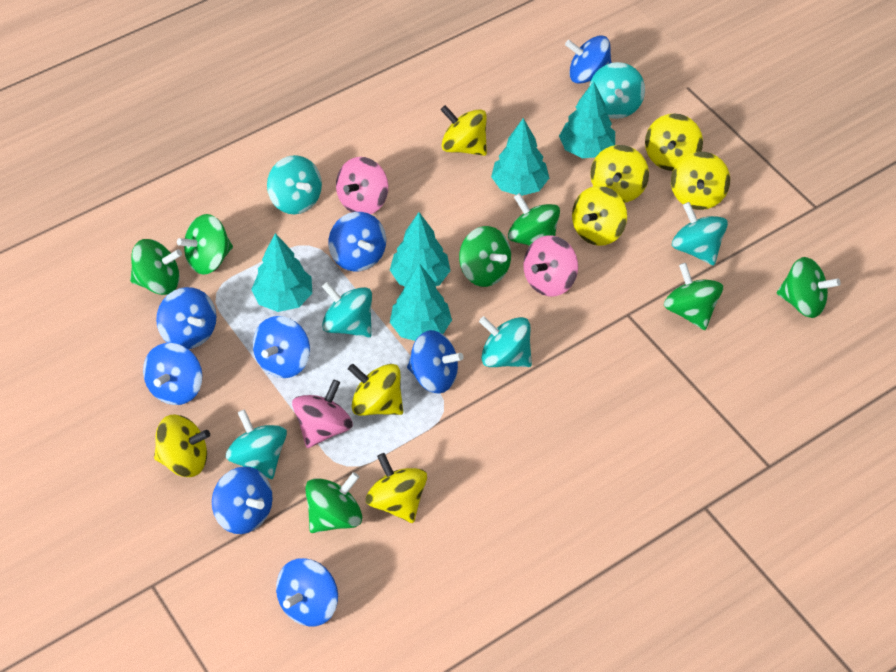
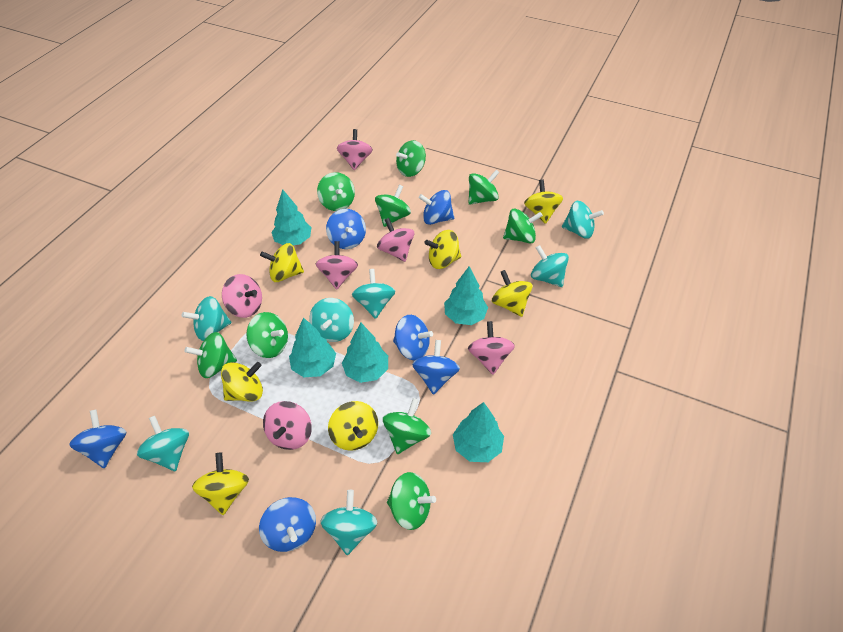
blue spinning top: [143,343,202,405] [156,287,217,349] [212,466,273,534] [253,316,310,378] [276,558,338,626] [328,212,386,271] [407,330,464,394] [565,35,612,84] = 8 -> [69,410,127,468] [259,497,316,552] [326,209,366,249] [393,315,433,361] [412,340,460,395] [419,190,454,225] = 6
green spinning top: [130,239,182,295] [177,214,233,275] [305,472,362,533] [459,226,511,287] [508,193,560,246] [664,263,723,330] [777,257,841,318] = 7 -> [184,332,237,378] [246,312,288,358] [317,172,355,211] [375,185,411,227] [383,398,431,454] [387,472,436,530] [396,140,426,177] [469,170,499,205] [503,209,543,243] = 9
pink spinning top: [292,379,353,448] [336,157,388,214] [523,235,578,296] = 3 -> [222,274,262,318] [263,401,312,450] [316,241,358,290] [337,129,373,170] [377,218,414,262] [468,321,515,375] = 6
turquoise spinning top: [226,409,287,479] [267,155,322,214] [322,282,372,337] [479,316,532,367] [590,62,645,119] [672,202,728,265] = 6 -> [137,416,189,471] [182,296,232,341] [309,298,354,342] [320,490,377,555] [352,269,395,319] [531,245,569,287] [562,201,604,239] = 7
yellow spinning top: [154,414,210,477] [348,364,403,416] [366,453,427,523] [440,105,487,156] [572,186,627,246] [590,145,649,203] [645,113,703,171] [671,152,730,210] = 8 -> [192,452,249,515] [221,362,263,402] [260,243,304,282] [328,401,378,451] [424,230,461,269] [492,270,533,317] [524,179,563,224] = 7

